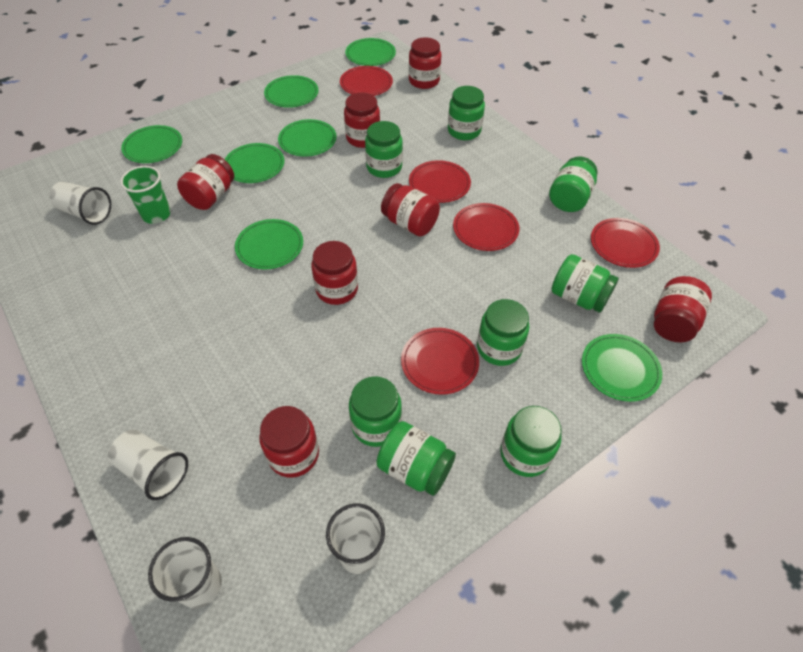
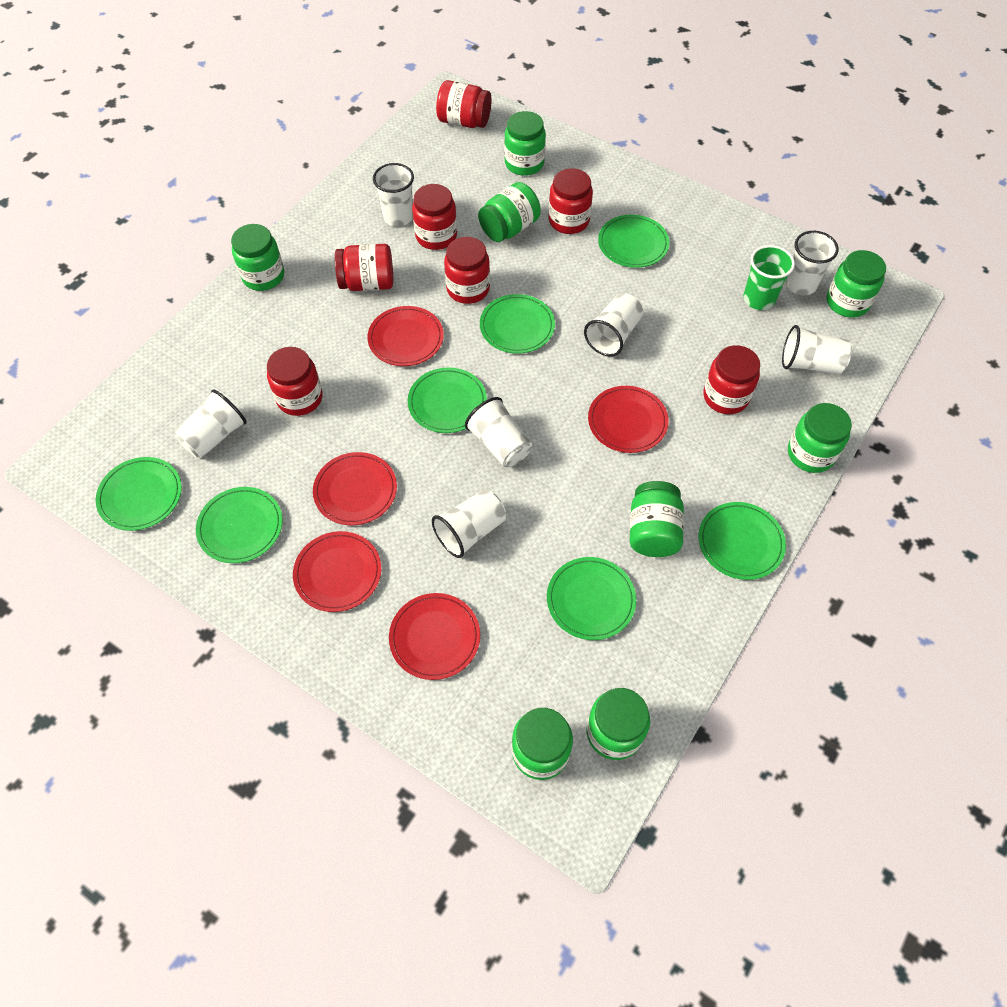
white cup: [49,182,111,225] [108,430,188,500] [148,537,222,608] [326,504,385,574] = 4 -> [174,389,246,458] [373,163,414,227] [432,489,506,558] [465,397,532,467] [584,293,643,357] [782,325,852,374] [785,231,839,295] = 7

